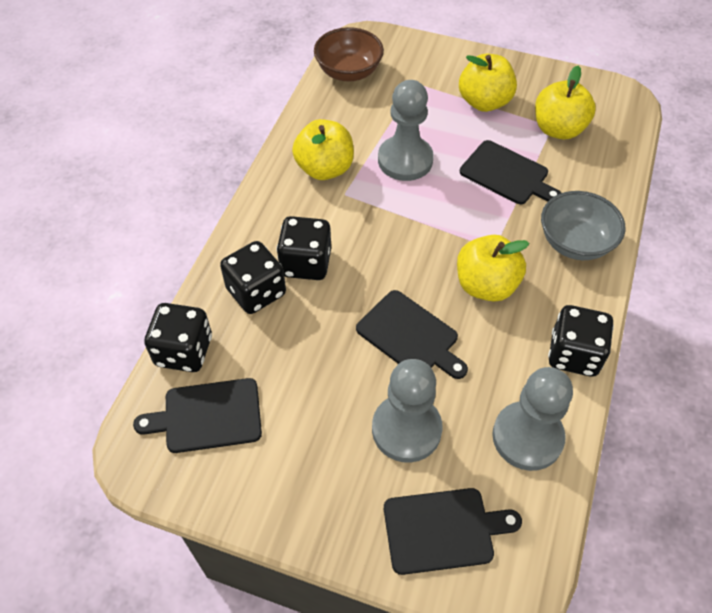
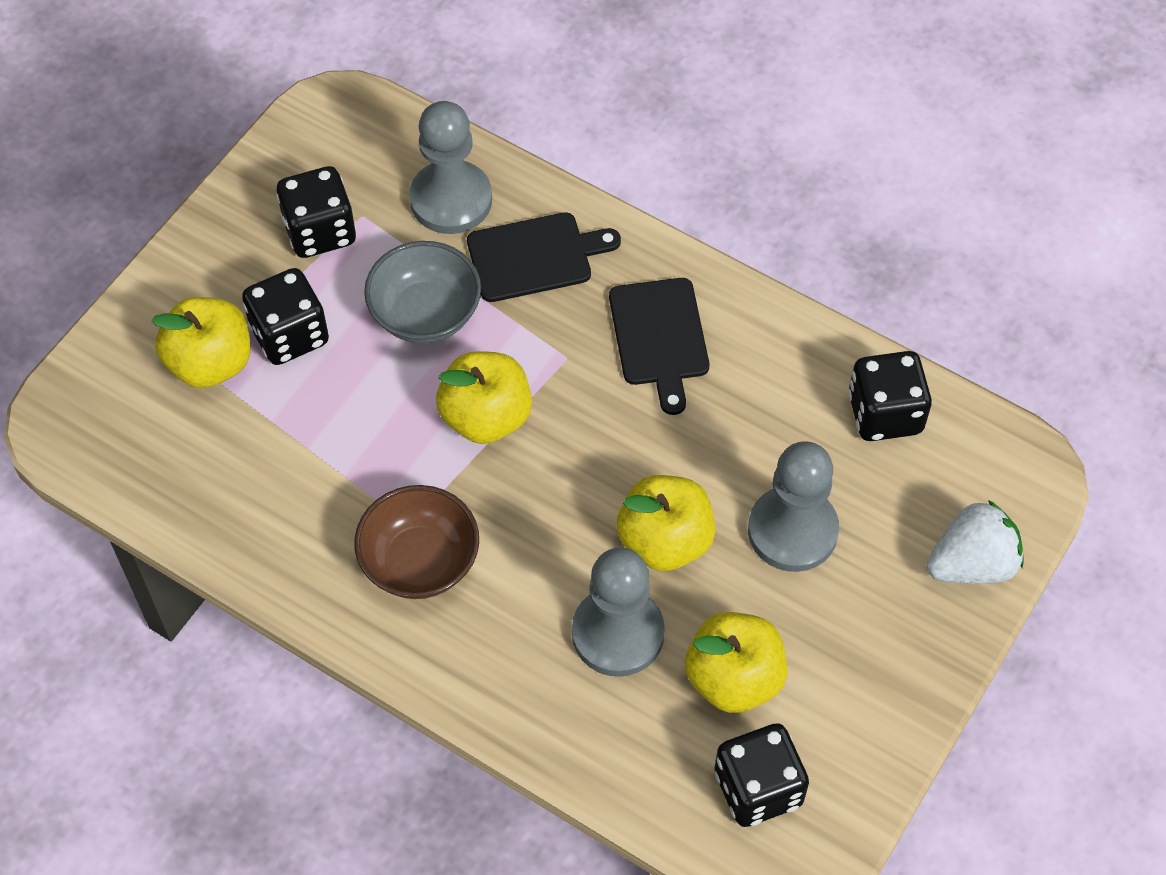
black cutting board: [133,378,262,453] [356,290,468,379] [384,488,522,575] [460,140,561,204] = 4 -> [467,212,621,302] [609,278,709,415] = 2
white strawberry: none = 0 -> [927,500,1024,584] = 1

